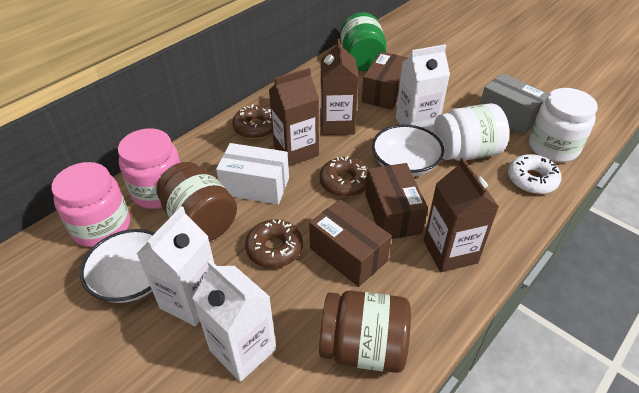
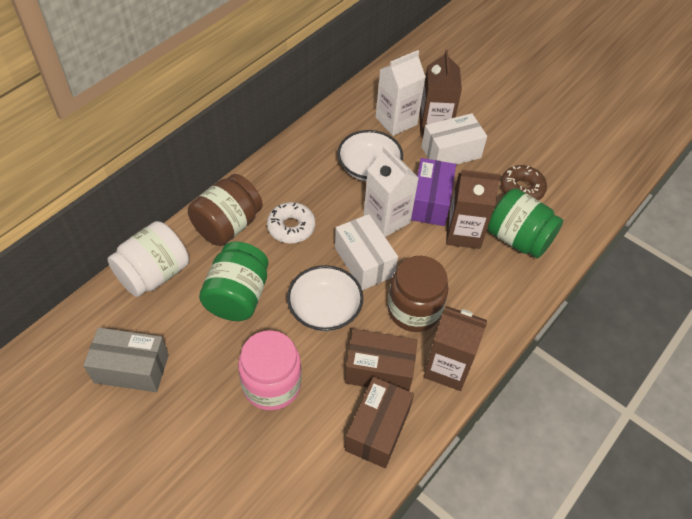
brown box: [309,199,392,287] [362,51,408,110] [365,163,428,239] = 3 -> [345,329,418,391] [345,377,414,468] = 2
brown donut: [232,104,273,139] [245,219,303,268] [320,156,368,197] = 3 -> [501,165,547,200] = 1
green jar: [340,12,386,71] = 1 -> [199,242,269,321] [488,188,563,258] = 2
pink jar: [52,162,130,247] [118,128,181,209] = 2 -> [238,330,302,411] = 1
purple box: none = 0 -> [411,158,456,226] = 1
white box: [216,143,289,205] = 1 -> [335,214,398,290] [421,113,487,165] = 2
white carton: [136,206,215,326] [192,260,276,382] [396,44,450,132] = 3 -> [364,146,419,237] [376,50,426,136] = 2
white jar: [433,103,509,161] [529,88,598,162] = 2 -> [107,221,189,297] = 1

